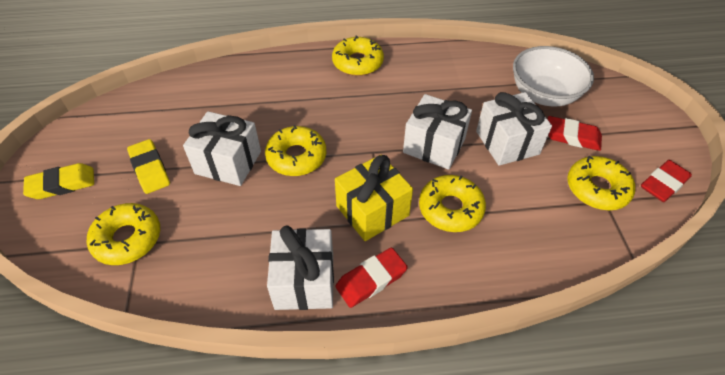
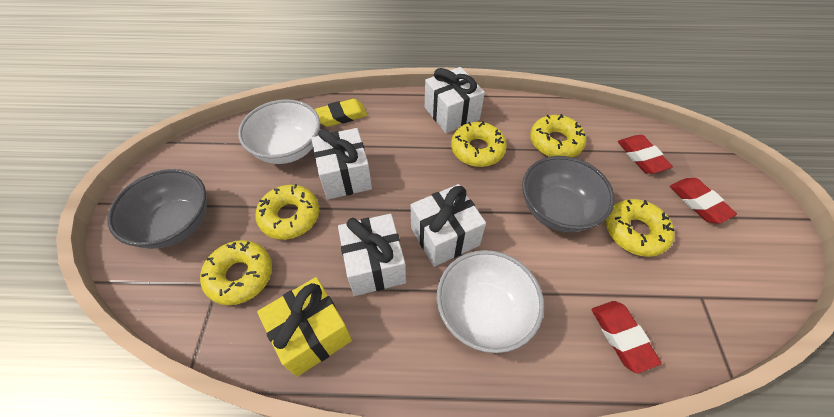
grey bowl: none = 0 -> [107,169,207,249] [522,156,615,232] = 2
white bowl: [513,46,594,106] = 1 -> [238,99,320,164] [437,250,544,353] = 2
yellow eraser: [23,163,94,199] [127,139,170,194] = 2 -> [314,99,368,127] = 1

